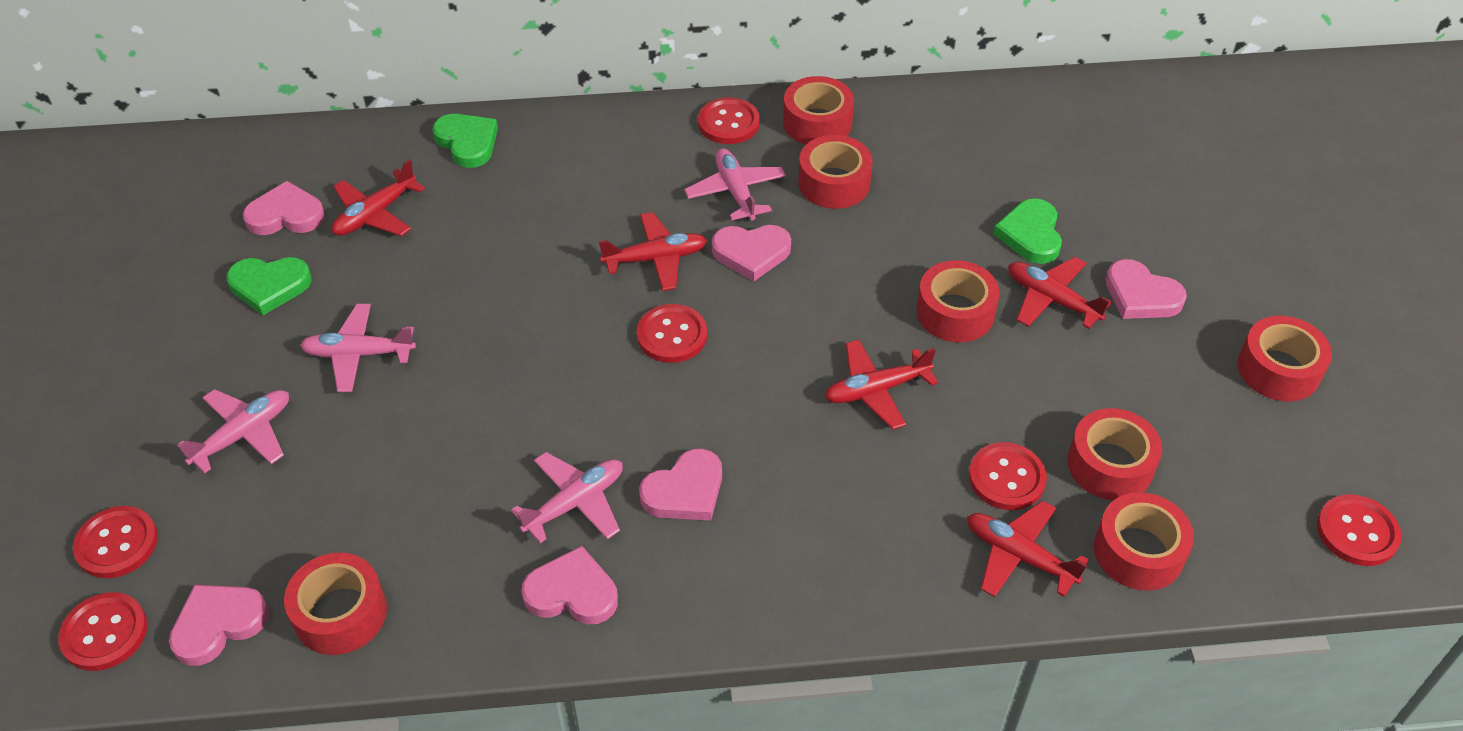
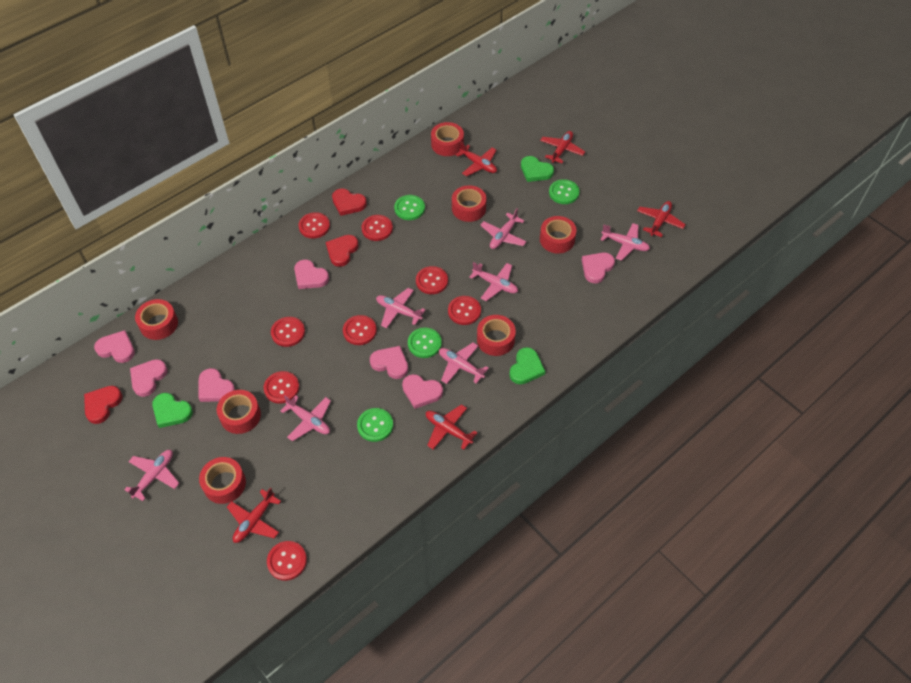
green button: none = 0 -> [357,408,393,442] [394,195,425,220] [408,328,442,358] [549,179,579,204] = 4
pink heart: [169,585,269,666] [243,181,325,235] [521,546,618,624] [639,449,722,521] [712,225,791,281] [1105,259,1187,319] = 6 -> [94,330,135,363] [130,359,167,397] [198,368,235,402] [294,260,329,289] [370,346,408,379] [402,374,443,409] [582,253,615,283] = 7
pink plane: [177,389,289,473] [300,304,416,392] [511,452,623,543] [684,148,786,221] = 4 -> [124,450,179,501] [281,395,331,441] [376,288,426,328] [439,343,489,384] [469,262,518,301] [480,208,526,249] [600,223,650,261] = 7
red button: [58,592,148,671] [73,506,158,578] [637,304,707,363] [698,97,760,144] [969,442,1047,510] [1317,494,1402,566] = 6 -> [264,371,299,404] [267,541,307,581] [271,317,305,347] [298,212,330,239] [343,315,377,345] [361,215,393,241] [416,266,448,294] [448,296,481,325] = 8
red heart: none = 0 -> [84,386,123,424] [326,235,359,267] [332,188,367,216] = 3

